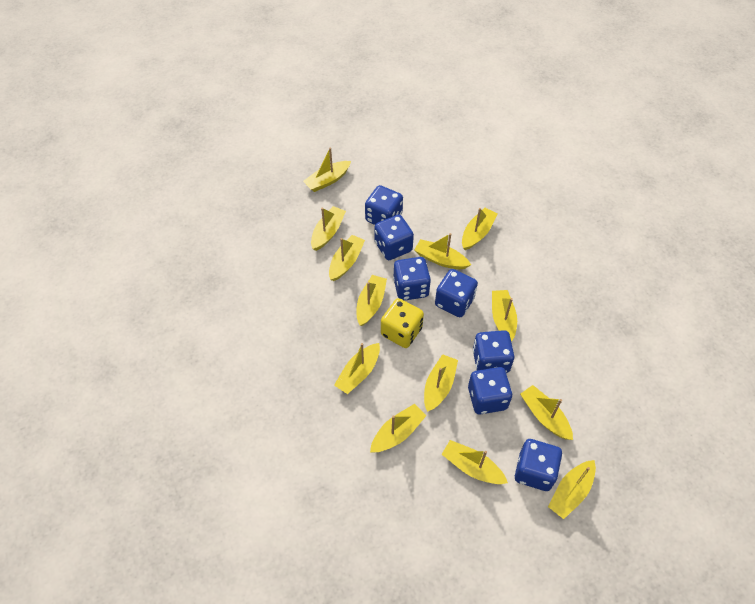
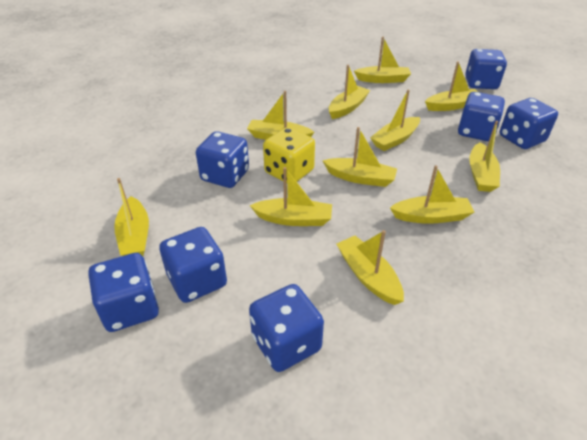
yellow boat: [303,147,351,192] [311,206,346,251] [329,235,365,281] [334,343,380,394] [357,275,387,326] [370,404,426,452] [414,233,471,269] [424,354,458,412] [441,440,508,484] [462,208,497,250] [492,290,517,342] [520,385,573,440] [548,460,596,519] = 13 -> [114,178,149,256] [247,91,314,140] [250,167,332,226] [323,127,397,187] [329,65,370,119] [337,230,404,305] [354,37,411,83] [370,89,420,151] [390,166,474,224] [425,61,478,111] [469,121,500,192] = 11

